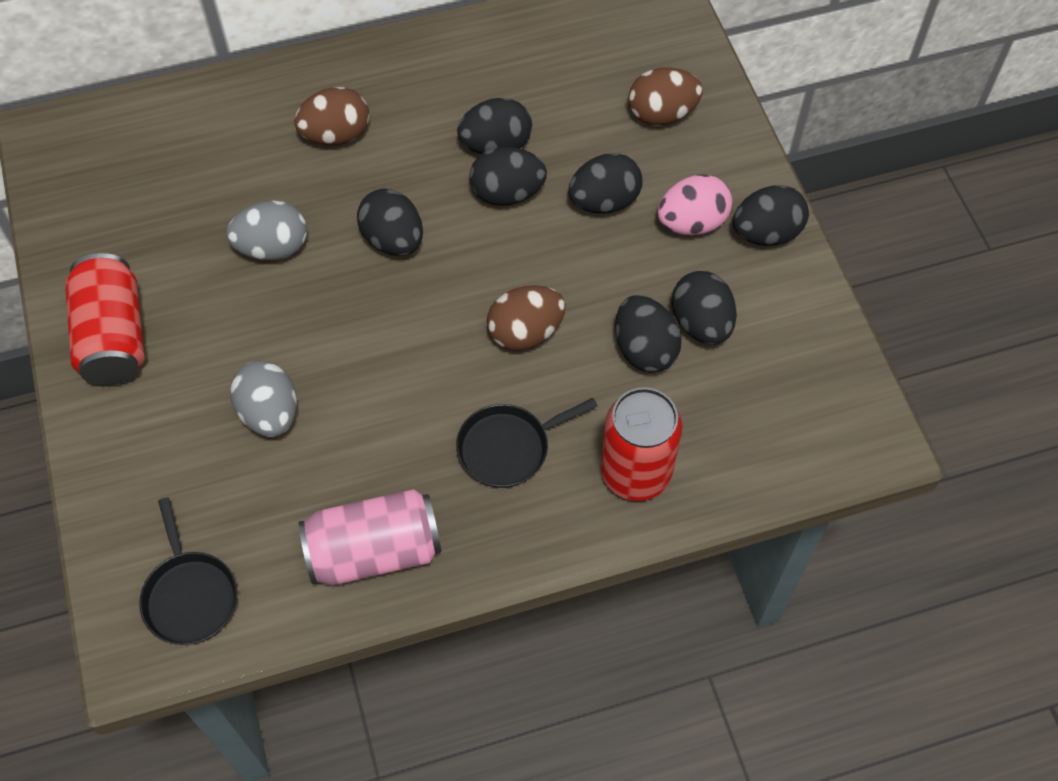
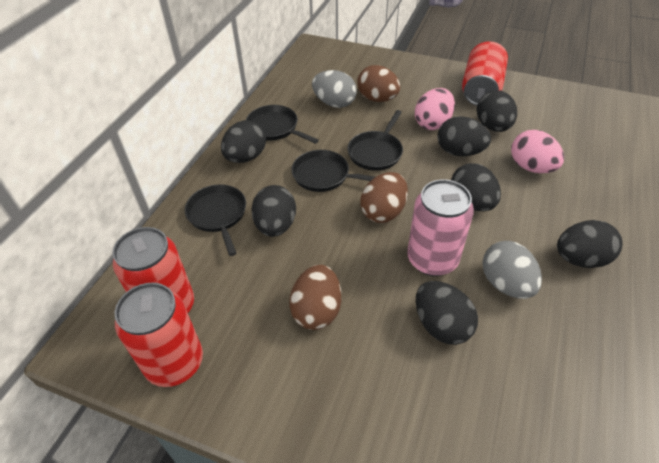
black pan: [139,497,237,645] [456,398,598,488] = 2 -> [185,184,246,256] [246,105,319,144] [291,150,375,192] [347,110,403,171] = 4
pink egg: [658,174,732,235] = 1 -> [415,88,455,130] [511,130,564,173] = 2
red can: [65,253,145,385] [600,387,682,501] = 2 -> [112,227,194,313] [115,283,203,387] [462,41,508,106] = 3

